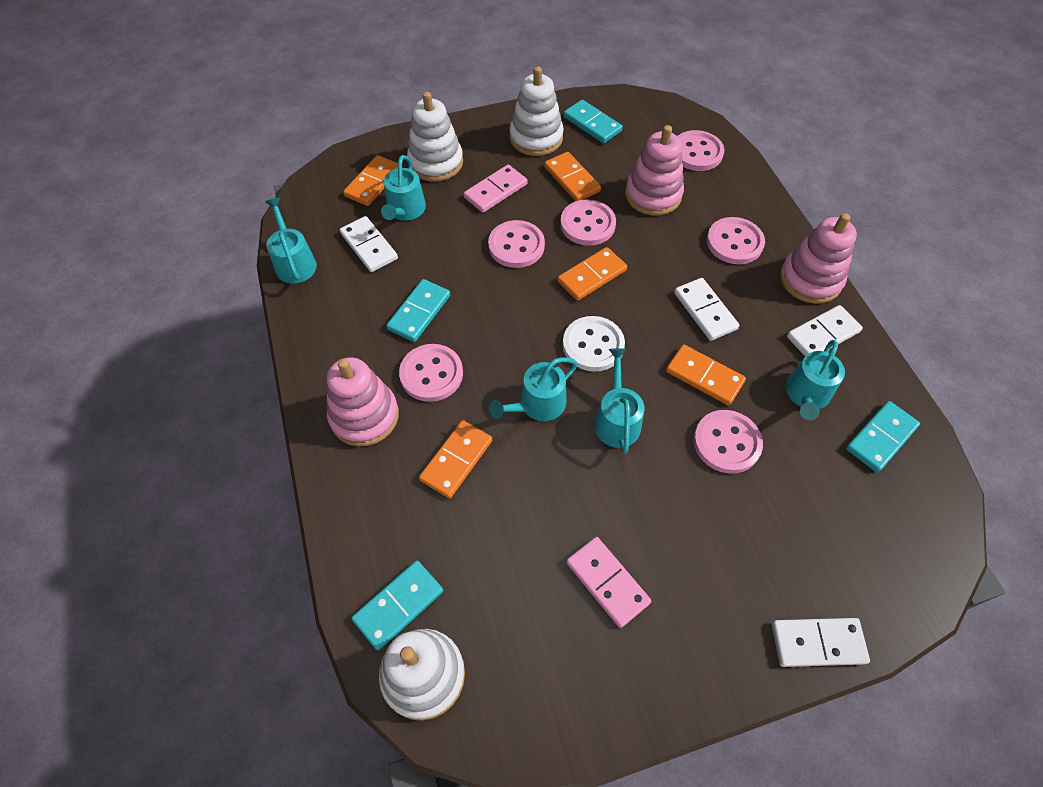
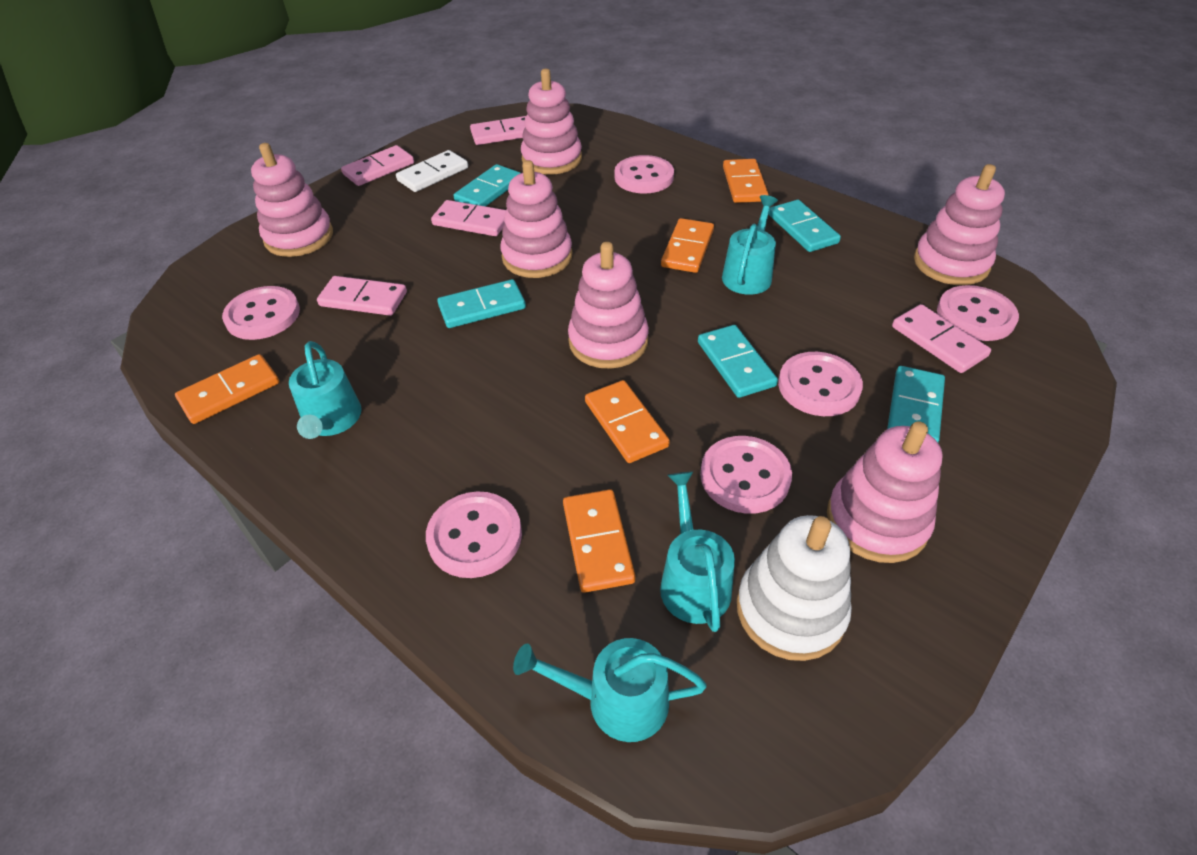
pink domino: [464,165,527,213] [566,537,651,628] = 2 -> [317,276,407,316] [341,145,414,186] [431,200,506,236] [470,116,526,145] [892,304,991,373] = 5
pink stacking toy: [327,357,399,446] [625,125,684,216] [780,213,857,304] = 3 -> [251,143,333,257] [500,160,572,278] [521,69,582,175] [568,242,649,369] [827,421,943,563] [914,164,1005,285] = 6
turquoise domino: [351,561,443,650] [386,279,450,342] [563,100,623,143] [846,401,920,472] = 4 -> [437,279,526,328] [454,164,520,206] [698,325,778,398] [769,200,841,252] [887,366,945,442] = 5
turquoise watering can: [265,198,317,284] [381,155,426,221] [489,357,578,421] [594,348,644,454] [786,340,845,420] = 5 -> [289,341,362,439] [513,638,707,742] [660,472,735,632] [722,195,778,295] = 4
white button: [563,316,625,372] = 1 -> none = 0
white domino: [340,216,398,272] [674,278,739,341] [772,618,870,667] [787,305,863,356] = 4 -> [396,150,468,192] = 1
white stacking toy: [379,629,465,721] [407,92,463,182] [509,66,564,156] = 3 -> [737,515,852,661] = 1

